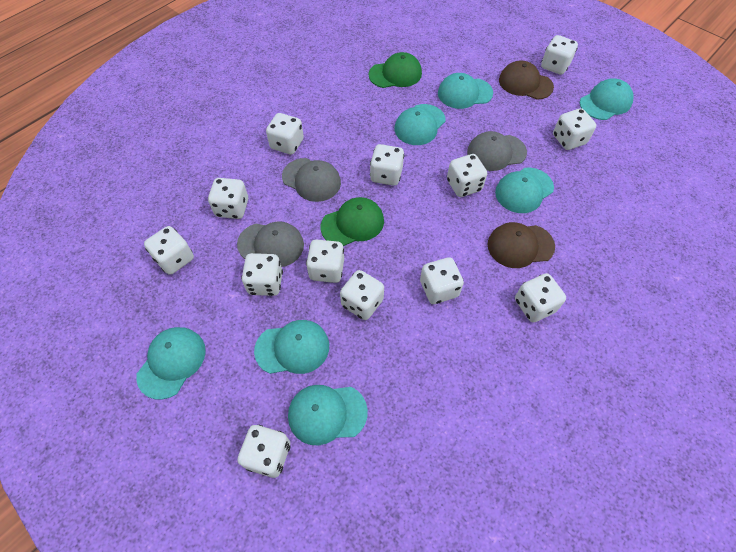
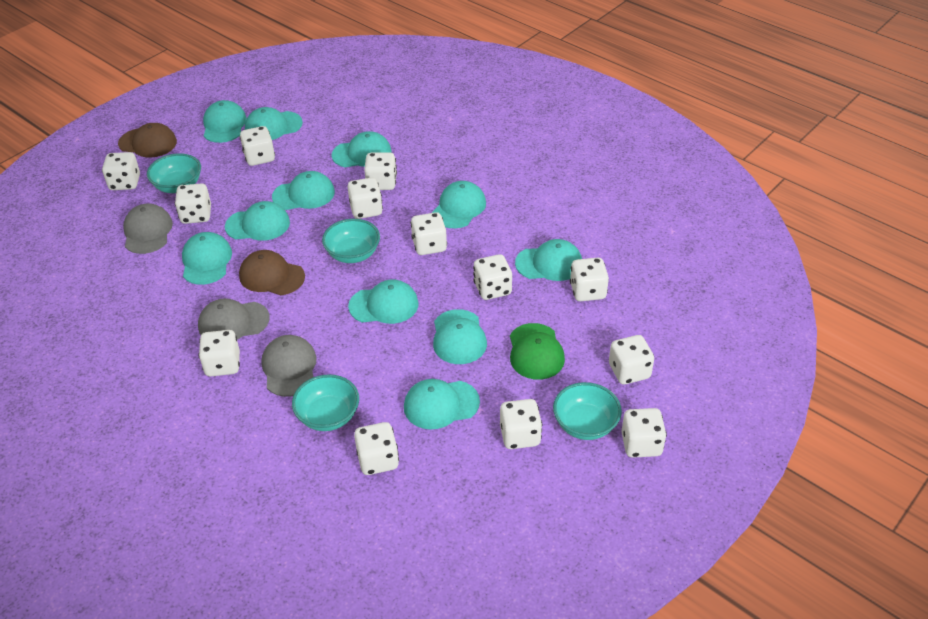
green cap: [321,197,384,246] [368,52,422,88] = 2 -> [510,323,565,380] = 1
turquoise bowl: none = 0 -> [147,153,201,193] [292,374,359,431] [322,219,380,263] [553,382,622,440] = 4
turquoise cap: [136,327,206,400] [254,320,329,374] [288,385,368,445] [394,104,446,145] [438,73,493,109] [495,168,554,213] [580,78,633,120] = 7 -> [182,232,232,285] [203,100,247,143] [225,201,290,241] [245,107,303,140] [272,171,335,210] [332,131,391,167] [348,279,419,324] [404,379,480,430] [432,181,486,228] [433,309,487,364] [515,239,582,281] = 11

